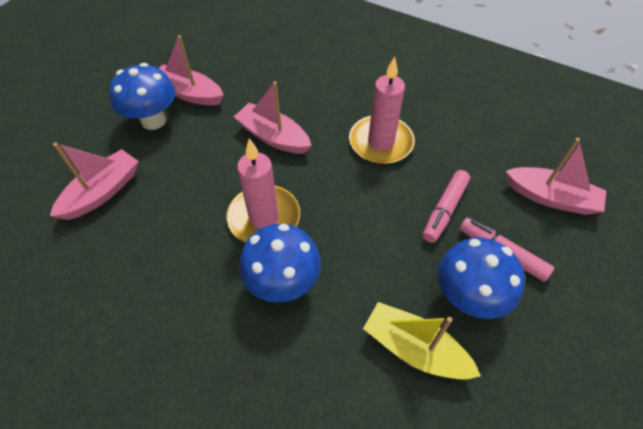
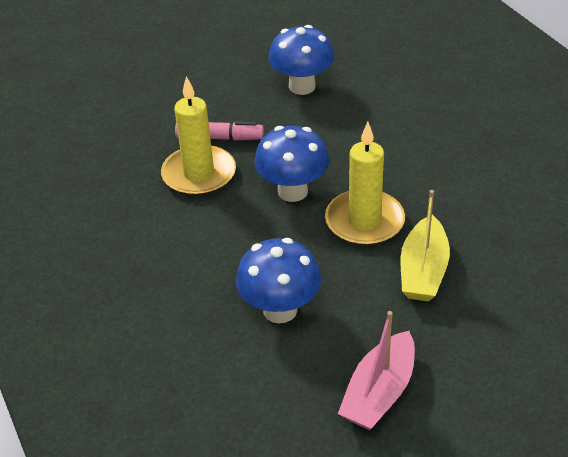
pink boat: [50,143,139,220] [158,35,223,106] [234,81,311,154] [506,138,606,215] = 4 -> [338,311,415,430] = 1
pink candle: [226,138,300,243] [349,56,415,164] = 2 -> none = 0
pink marker: [423,170,470,243] [459,218,554,282] = 2 -> [175,122,264,141] = 1
yellow candle: none = 0 -> [161,76,236,196] [325,122,405,246] = 2

